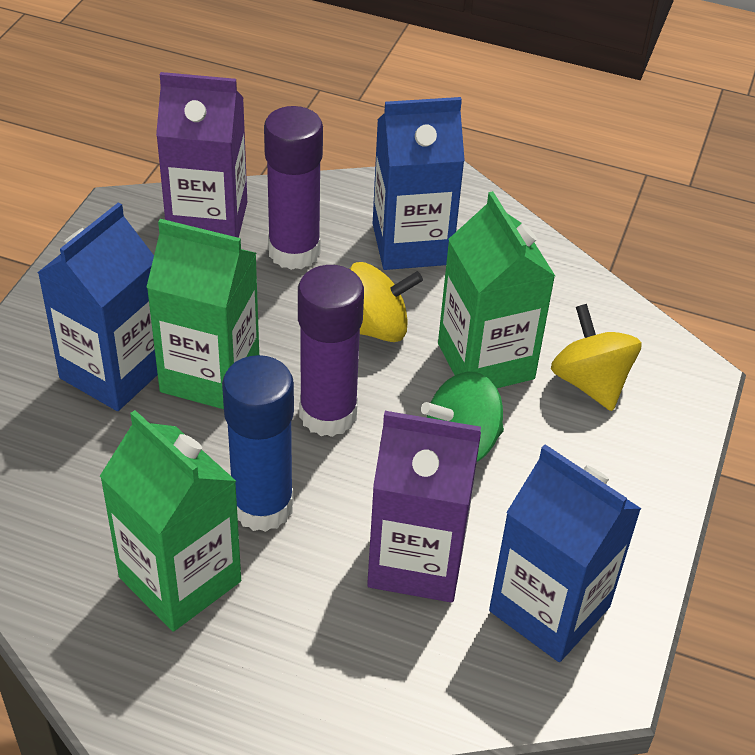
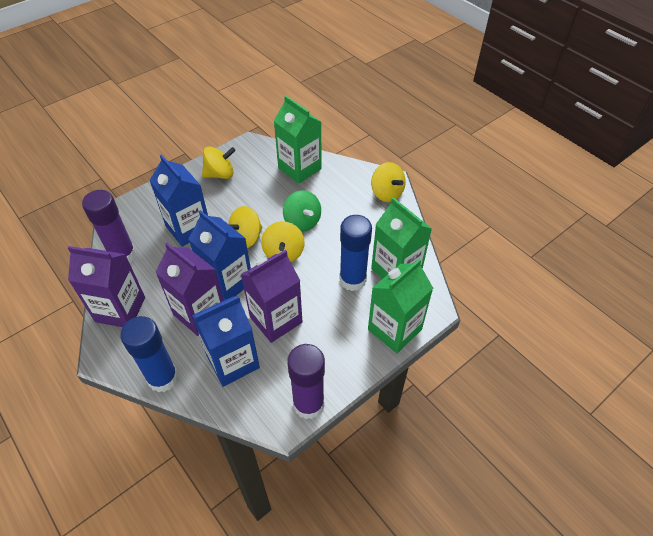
blue glue stick: [222,355,294,532] = 1 -> [120,316,178,392] [339,215,372,291] = 2
purple carton: [156,72,247,238] [367,411,481,602] = 2 -> [68,246,145,327] [155,243,224,336] [241,250,303,343] = 3
yellow spinning top: [350,262,423,342] [551,304,642,411] = 2 -> [202,146,236,179] [228,206,262,248] [261,221,305,262] [371,162,406,202] = 4

